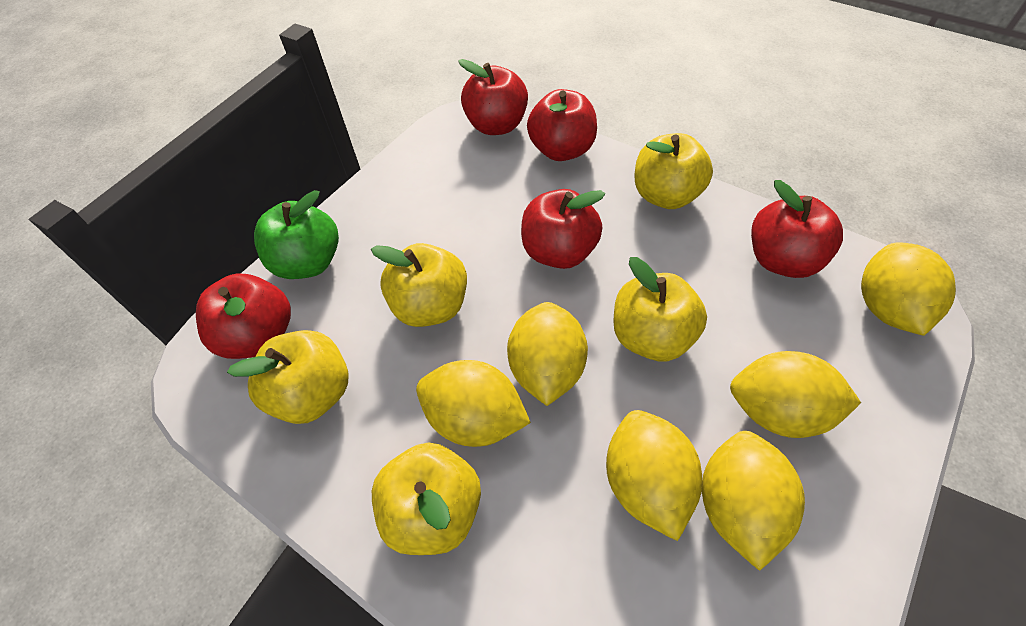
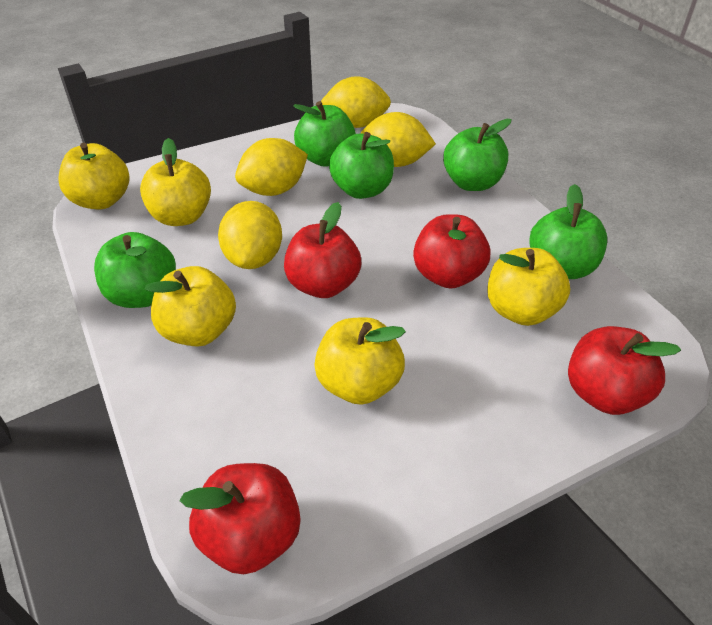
green apple: [254,190,339,279] = 1 -> [94,232,176,308] [293,101,356,167] [329,132,394,199] [443,119,512,191] [529,184,607,279] = 5
red apple: [196,274,291,359] [458,59,528,135] [521,189,605,269] [527,89,597,161] [751,180,843,278] = 5 -> [180,463,300,574] [284,202,361,298] [413,214,490,289] [568,326,681,415] = 4
yellow lemon: [416,360,531,447] [507,302,588,406] [606,410,702,541] [702,431,805,571] [730,351,861,438] [861,243,956,336] = 6 -> [218,201,282,269] [235,138,308,196] [321,76,391,128] [360,112,436,167] = 4

